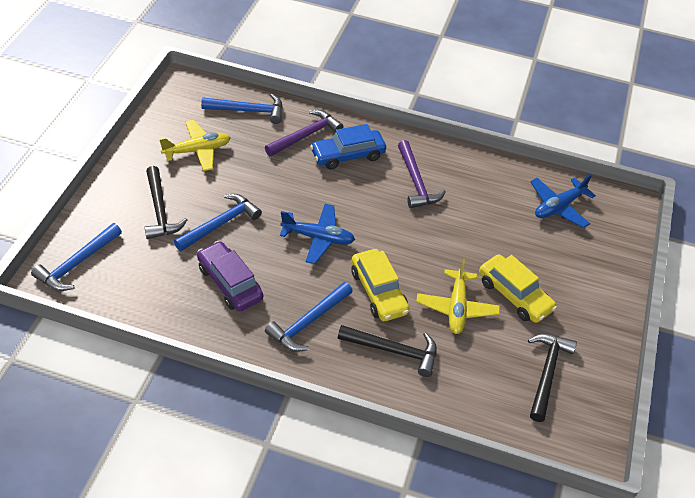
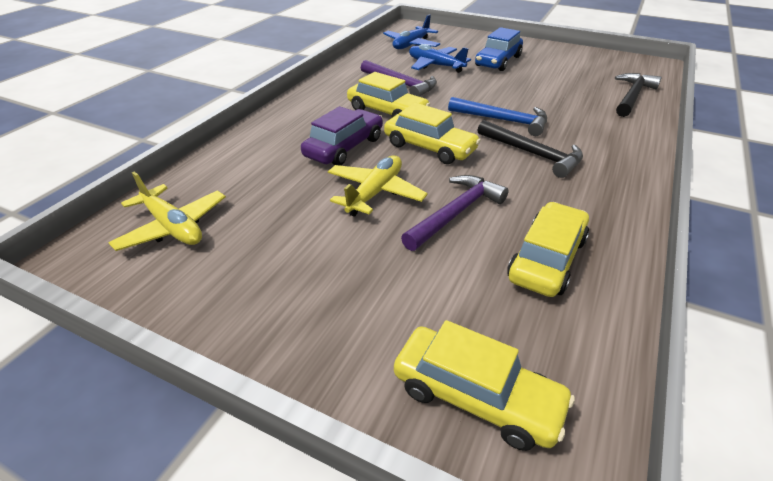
black hammer: [145,166,187,239] [338,325,437,377] [528,334,577,422] = 3 -> [478,120,583,178] [615,73,662,117] = 2
blue hammer: [31,223,122,291] [174,194,262,251] [201,93,283,124] [265,282,353,352] = 4 -> [448,97,547,136] = 1
yellow car: [351,249,409,321] [479,254,557,323] = 2 -> [347,72,430,118] [384,103,481,164] [394,320,575,451] [507,202,589,297] = 4

